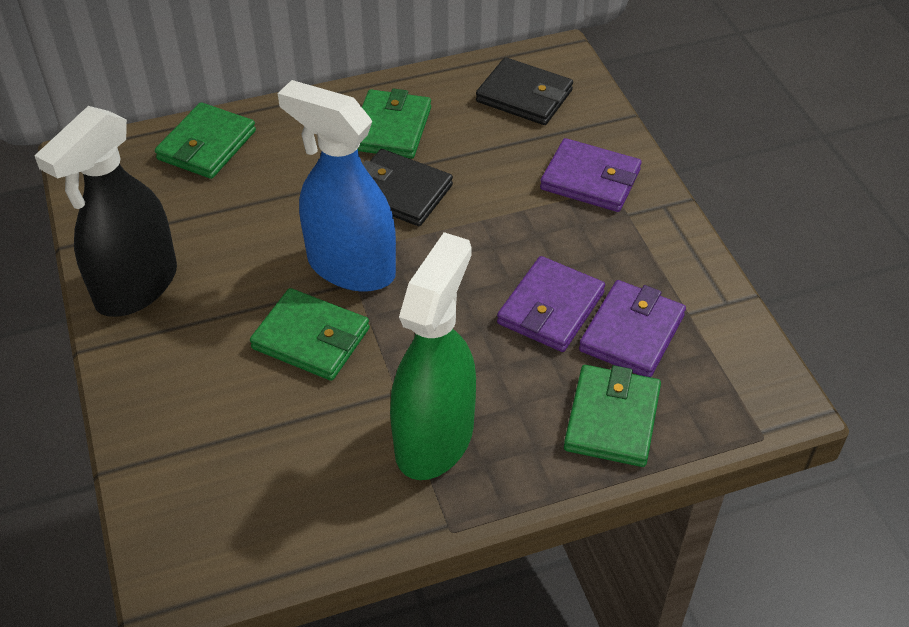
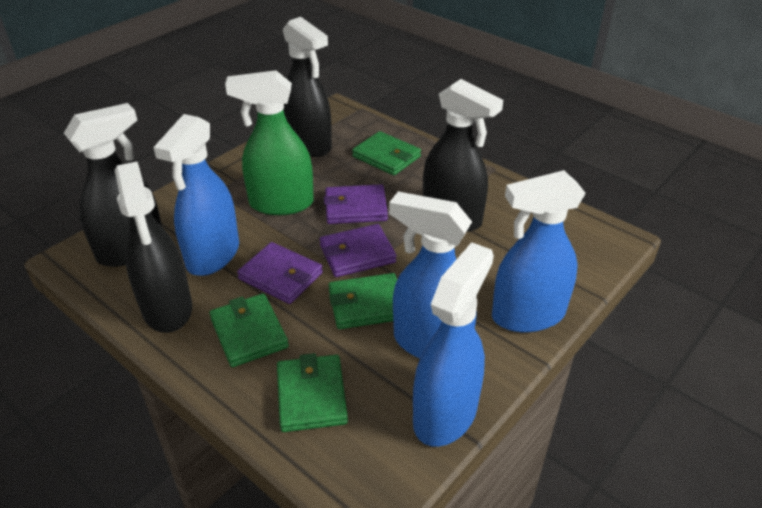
black spray bottle: [35,106,177,317] = 1 -> [64,103,162,267] [115,162,192,333] [283,17,332,157] [423,79,503,232] = 4
black wallet: [362,149,453,226] [476,57,573,125] = 2 -> none = 0
blue spray bottle: [278,80,396,292] = 1 -> [153,114,239,276] [389,192,477,359] [413,242,494,447] [492,170,586,333] = 4

